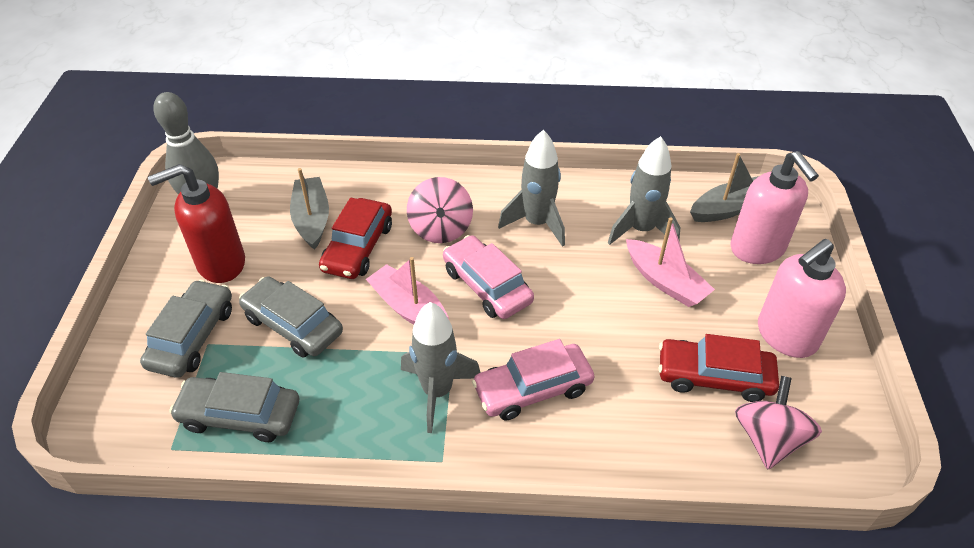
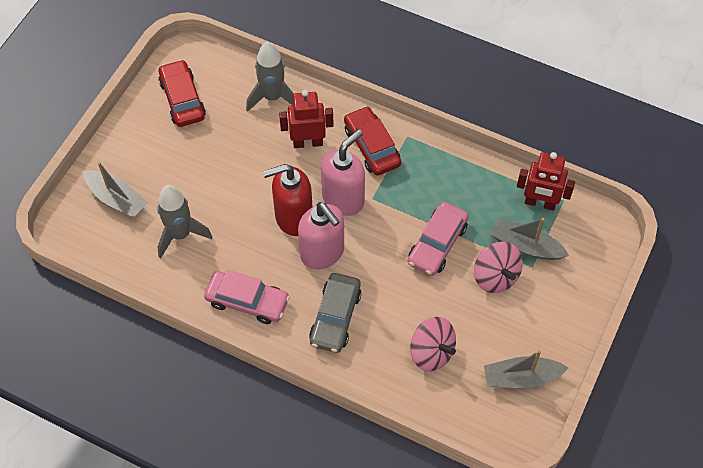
grey boat: [290,168,329,250] [690,153,759,222] = 2 -> [83,162,147,218] [484,350,568,388] [491,218,569,260] = 3
grey bowling pin: [153,92,219,194] = 1 -> none = 0
grey car: [140,280,232,378] [170,372,299,442] [239,276,343,358] = 3 -> [309,273,361,353] = 1
grey rocket: [401,302,481,433] [498,130,565,247] [608,136,680,245] = 3 -> [157,185,212,258] [246,42,294,112] = 2
pink boat: [366,257,449,325] [626,217,715,307] = 2 -> none = 0
red robot: none = 0 -> [279,90,334,148] [517,152,575,210] = 2

